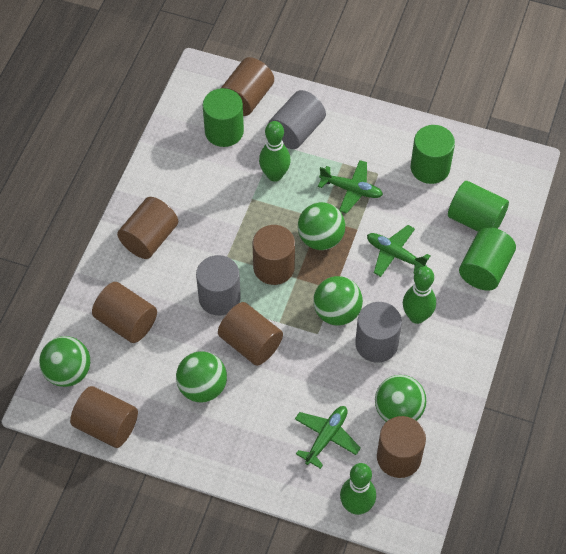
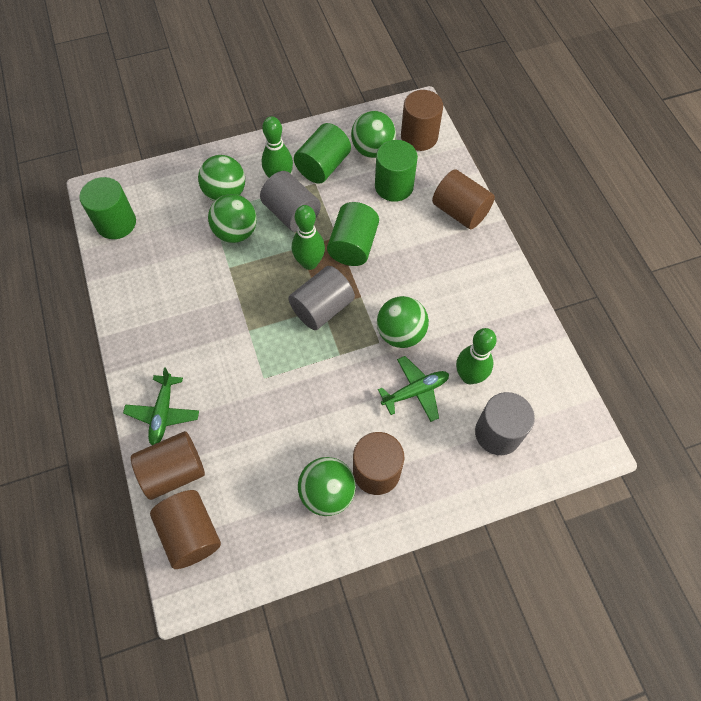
brown cylinder: [70,386,138,448] [92,282,157,343] [117,197,178,259] [218,302,283,366] [221,57,274,116] [252,225,295,285] [377,416,426,478] = 7 -> [131,431,205,500] [150,490,221,569] [353,432,404,495] [401,90,443,151] [432,169,495,229] = 5
green plane: [295,406,361,469] [318,160,383,214] [367,225,430,277] = 3 -> [123,367,199,445] [378,356,449,422] = 2

